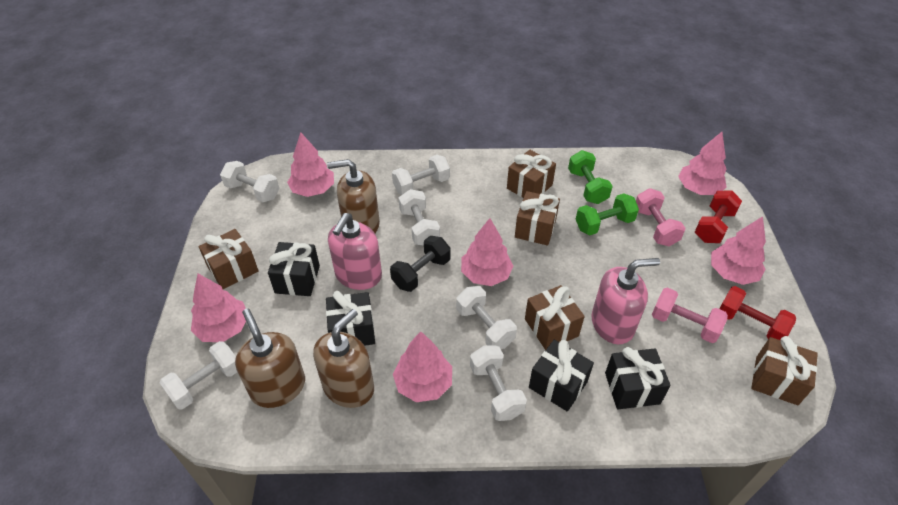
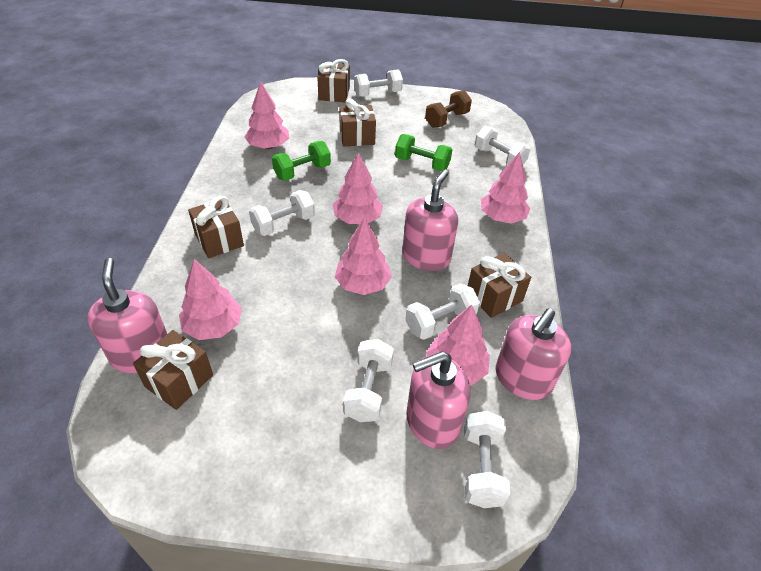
black dumbbell: [390,236,451,292] = 1 -> none = 0
black gift: [268,242,320,296] [326,291,375,346] [529,340,594,412] [605,347,671,409] = 4 -> none = 0
brown dumbbell: none = 0 -> [425,90,472,128] = 1
brown soap dispenser: [235,308,305,408] [313,309,374,408] [327,159,380,233] = 3 -> none = 0
pink dumbbell: [636,188,686,246] [652,288,728,343] = 2 -> none = 0
pink soap dispenser: [328,213,382,290] [592,258,660,344] = 2 -> [87,258,167,373] [402,169,458,271] [406,351,470,449] [495,308,571,400] = 4
red dumbbell: [695,190,742,243] [719,286,796,340] = 2 -> none = 0

